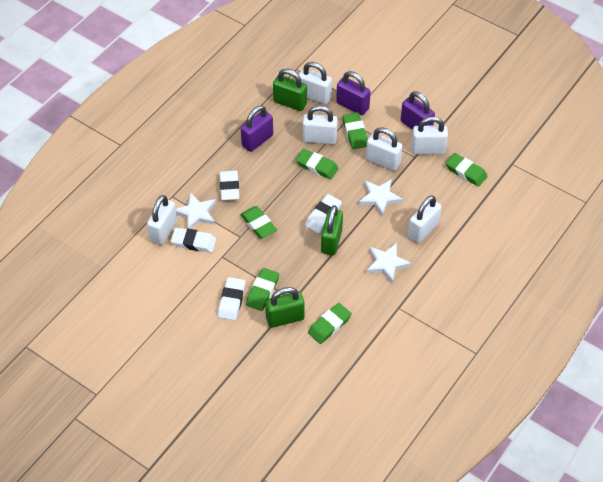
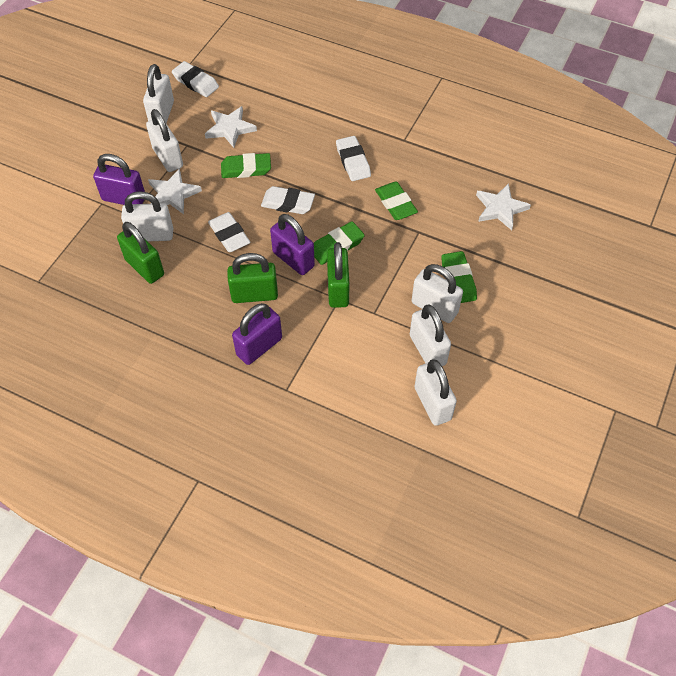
green eraser: [240,206,277,238] [246,268,279,311] [296,149,339,179] [308,303,352,344] [343,112,368,149] [446,153,488,187] = 6 -> [221,153,271,178] [314,221,365,265] [375,182,418,220] [441,251,477,303] = 4

